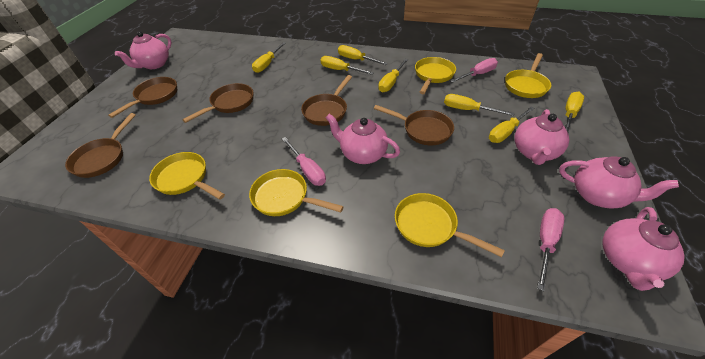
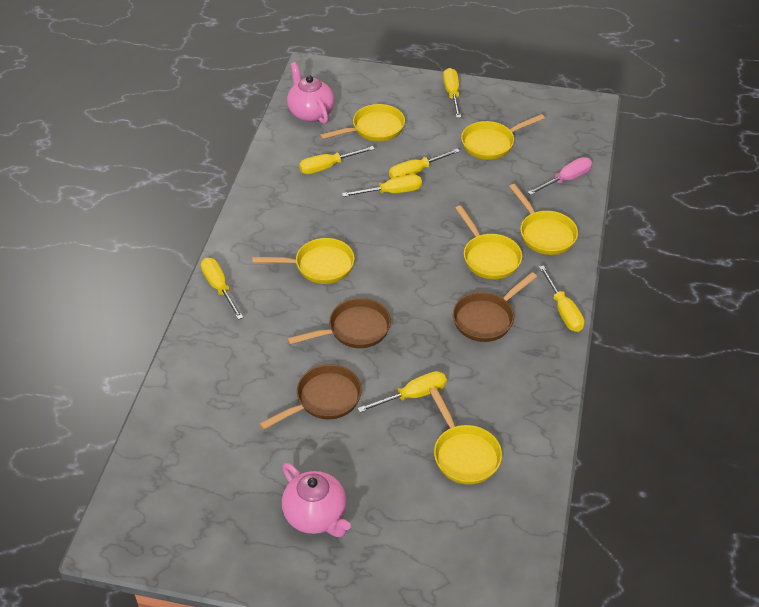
brown pan: [65,113,136,178] [108,77,177,118] [182,83,254,123] [301,75,352,126] [374,105,454,145] = 5 -> [259,364,362,430] [287,298,391,348] [453,272,537,342] = 3
pink screwdriver: [282,137,326,186] [450,58,498,82] [537,208,564,291] = 3 -> [527,157,592,195] = 1
pink teapot: [115,31,171,69] [325,114,400,164] [514,109,569,165] [559,156,679,209] [602,207,684,291] = 5 -> [282,463,351,537] [287,62,334,124] = 2
yellow pan: [149,152,225,199] [249,169,344,216] [395,193,505,257] [415,57,456,94] [505,53,551,98] = 5 -> [252,238,355,284] [320,104,405,142] [429,387,502,485] [455,205,522,279] [461,114,545,160] [509,184,578,255] = 6

